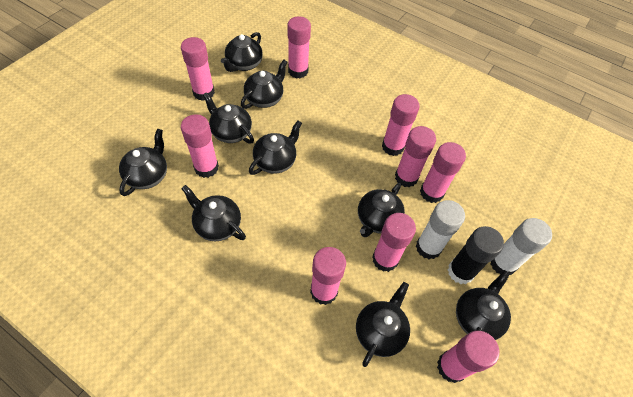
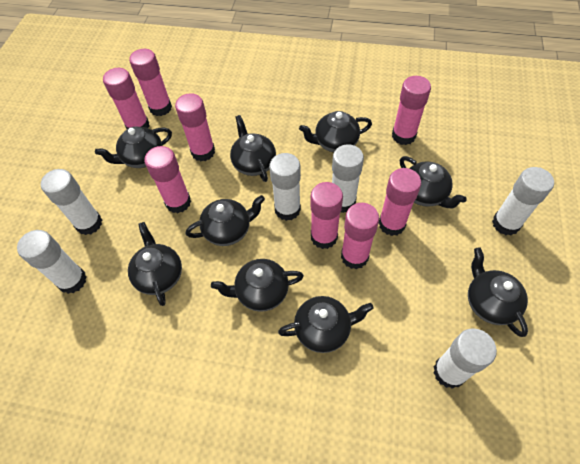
black glue stick: [448,226,504,284] = 1 -> none = 0
pink glue stick: [181,37,215,101] [181,114,219,178] [287,16,311,79] [310,247,346,305] [372,213,416,272] [382,94,420,156] [395,126,436,187] [420,142,466,203] [437,330,499,383] = 9 -> [103,68,149,129] [129,49,172,116] [144,146,191,213] [175,93,215,161] [310,182,343,249] [341,203,379,269] [379,168,421,236] [392,76,431,145] = 8
white glue stick: [416,200,465,259] [490,218,552,275] = 2 -> [17,230,87,294] [41,169,102,235] [269,153,301,221] [332,144,364,213] [433,328,497,389] [492,167,554,235] = 6

